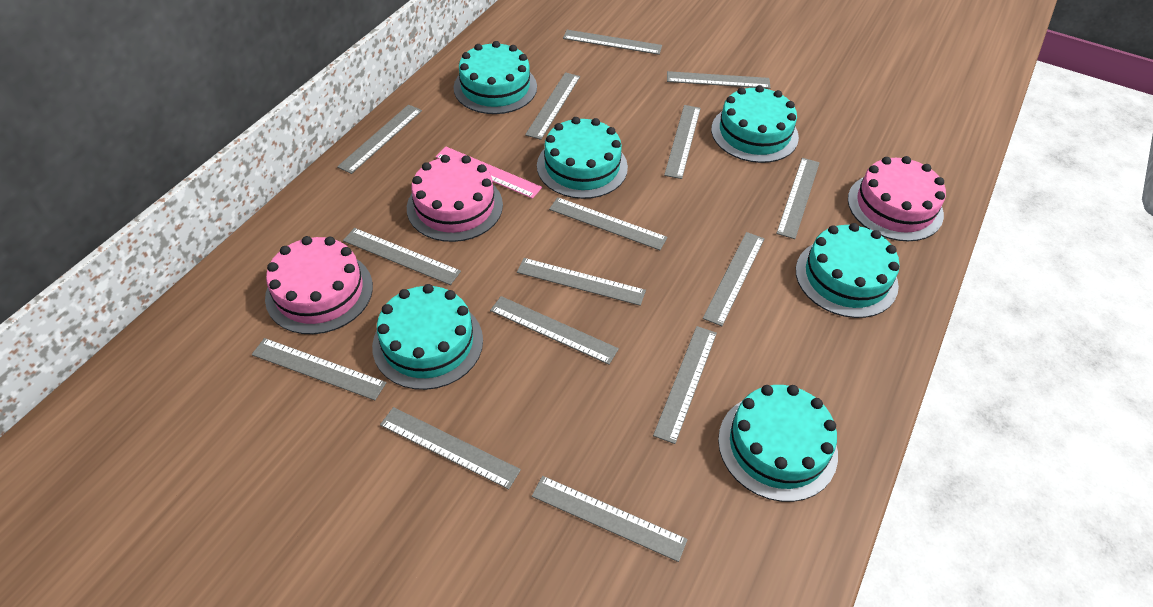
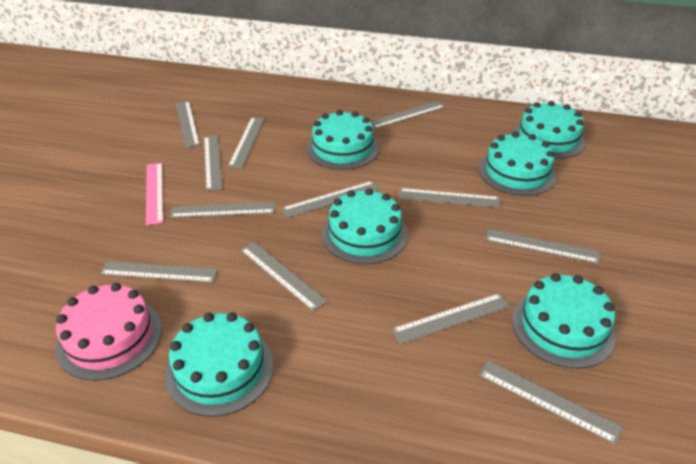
grey ruler: [252,338,387,400] [337,104,422,174] [343,228,461,285] [380,407,521,490] [490,296,619,365] [517,258,646,306] [525,72,580,140] [532,476,688,562] [549,197,668,250] [563,30,662,55] [653,326,717,444] [664,105,701,179] [667,71,771,89] [703,232,764,326] [776,158,820,239] = 15 -> [100,261,218,283] [170,202,275,218] [176,101,200,148] [204,135,222,191] [228,117,265,168] [241,242,327,311] [281,181,379,218] [370,101,445,129] [392,293,510,344] [398,188,501,208] [479,361,623,445] [485,229,600,264] = 12
pink cake: [265,236,373,334] [407,155,503,242] [848,156,946,241] = 3 -> [56,283,162,381] = 1

